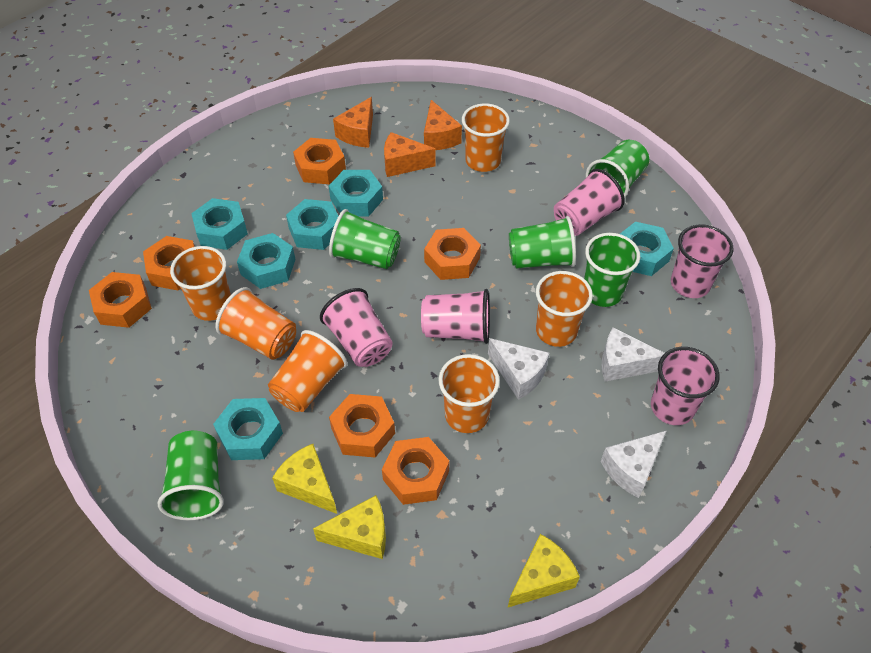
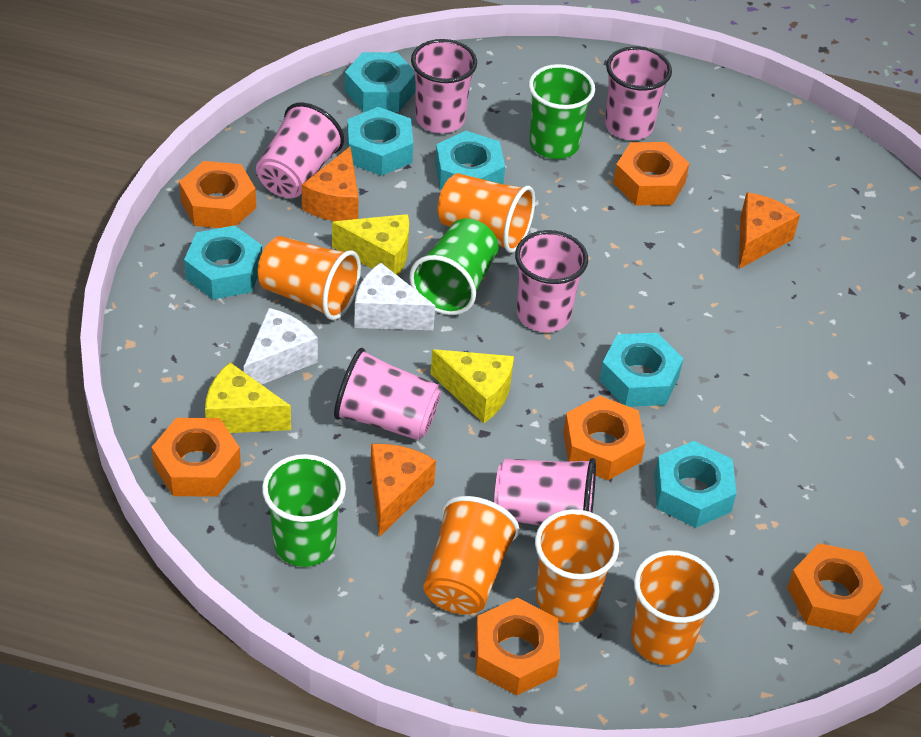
green cup: [158,431,224,520] [329,209,401,269] [509,216,576,269] [584,233,640,307] [586,140,649,198] = 5 -> [262,454,346,567] [409,218,499,315] [529,64,595,159] = 3
orange cup: [170,246,231,321] [216,287,296,360] [268,330,347,412] [438,354,500,433] [462,103,510,172] [536,271,593,347] = 6 -> [258,236,361,320] [423,496,520,615] [437,173,535,253] [535,509,619,623] [631,550,720,665] = 5
pink cup: [320,288,393,367] [421,289,490,344] [554,169,625,236] [651,347,720,425] [671,224,733,298] = 5 -> [256,103,344,198] [334,348,441,440] [411,39,477,133] [494,458,596,525] [515,230,588,332] [605,46,672,140] = 6
white cheese: [488,338,549,400] [601,430,667,498] [602,327,664,382] = 3 -> [244,308,318,385] [354,262,435,330] = 2

